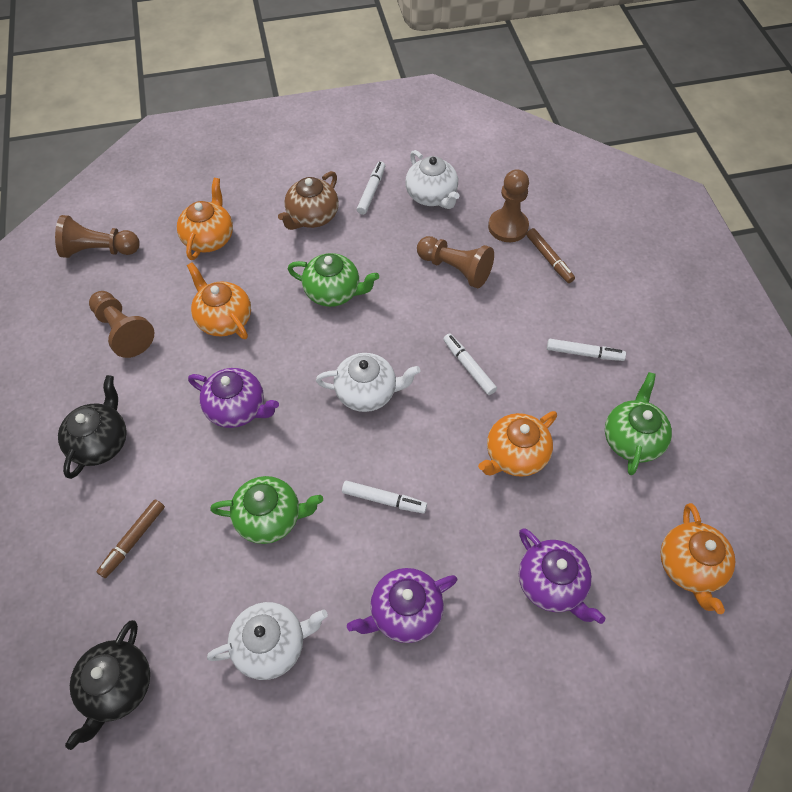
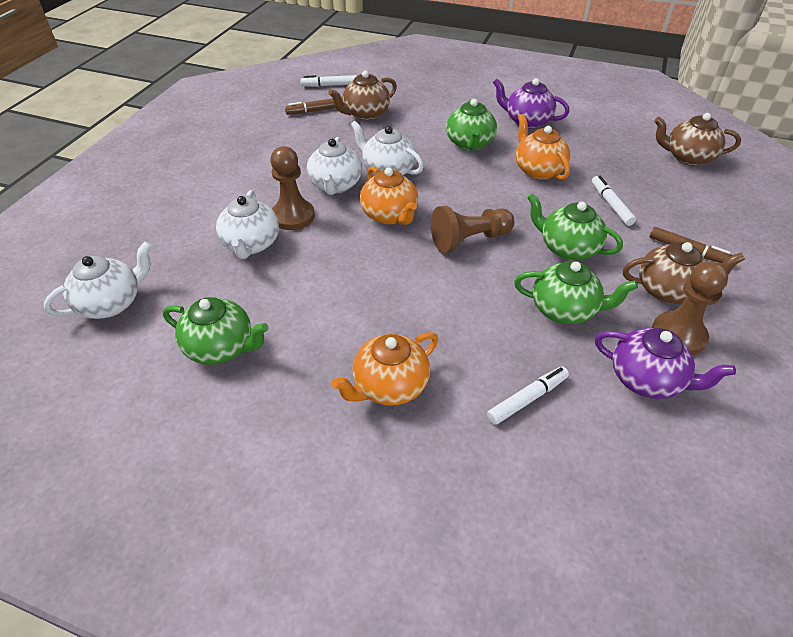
black teapot: [58,375,127,479] [65,620,150,750] = 2 -> none = 0
brown pawn: [55,215,140,258] [89,291,154,358] [417,236,494,288] [488,169,529,242] = 4 -> [270,146,315,230] [431,206,514,253] [652,261,728,355] = 3
brown teapot: [278,171,339,230] = 1 -> [328,71,397,120] [623,242,745,304] [654,113,741,166] = 3
green teapot: [210,476,323,544] [288,253,379,307] [605,372,672,475] = 3 -> [163,297,268,365] [446,99,497,151] [514,261,638,324] [527,193,623,260] = 4
orange teapot: [177,178,233,260] [187,262,251,339] [478,411,557,477] [661,503,736,614] = 4 -> [331,332,438,406] [360,166,418,225] [516,114,571,180] = 3
purple teapot: [188,368,279,428] [347,568,457,643] [519,528,605,624] = 3 -> [493,78,569,129] [595,328,736,399] = 2
white marker: [342,481,427,514] [357,161,385,215] [443,333,497,395] [547,339,626,361] = 4 -> [300,75,357,87] [487,366,569,425] [592,176,636,226] = 3
white teapot: [207,602,328,680] [316,353,421,412] [405,150,460,209] = 3 -> [44,241,152,319] [216,190,279,259] [307,137,362,195] [350,121,424,175] = 4

